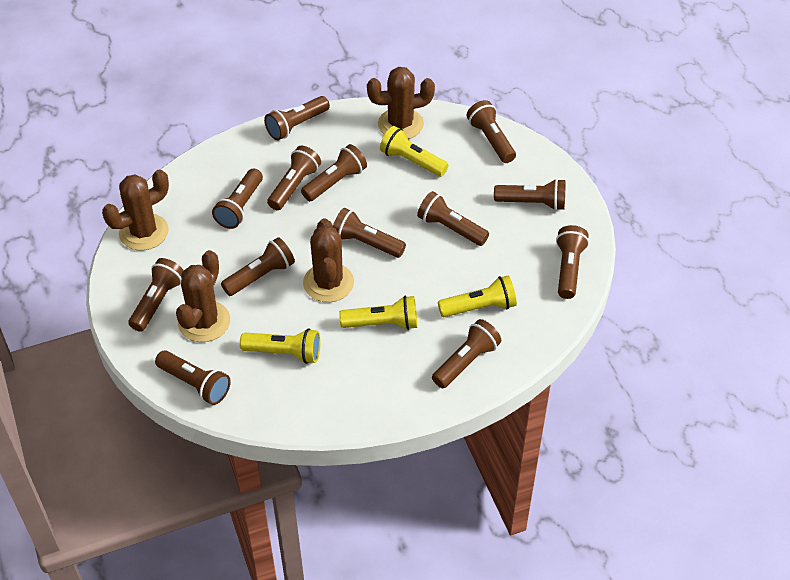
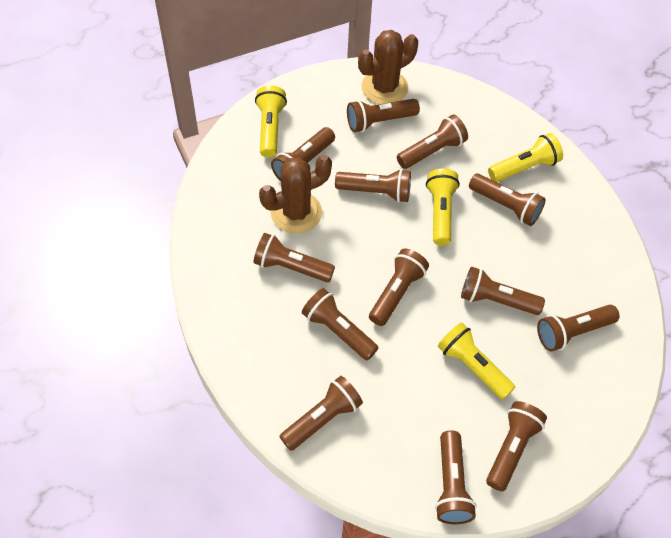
brown cactus: [102,169,169,250] [176,250,230,342] [303,219,354,302] [367,67,435,139] = 4 -> [259,155,332,234] [358,30,418,104] = 2

